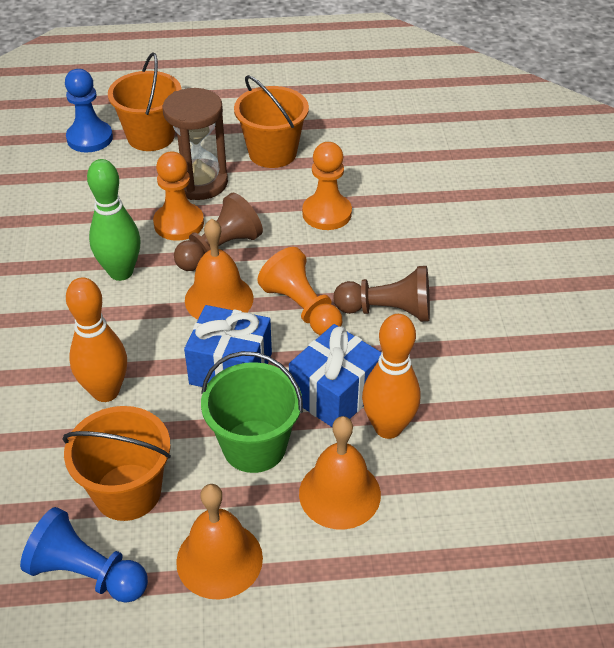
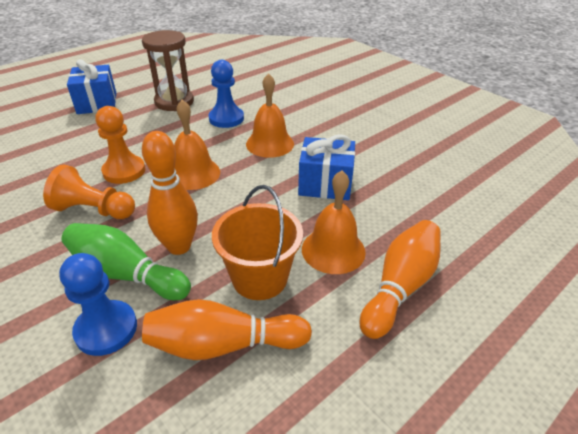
brown pawn: [174,193,263,271] [333,266,430,322] = 2 -> none = 0
green bucket: [201,351,303,473] = 1 -> none = 0
orange bowling pin: [66,277,127,402] [362,314,420,439] = 2 -> [142,131,198,255] [142,299,312,360] [360,220,441,339] = 3
orange bucket: [62,406,171,521] [108,53,182,151] [234,75,309,168] = 3 -> [212,185,303,300] = 1
orange pawn: [153,151,204,241] [257,247,342,335] [302,142,352,230] = 3 -> [43,165,135,219] [95,106,145,184] = 2

